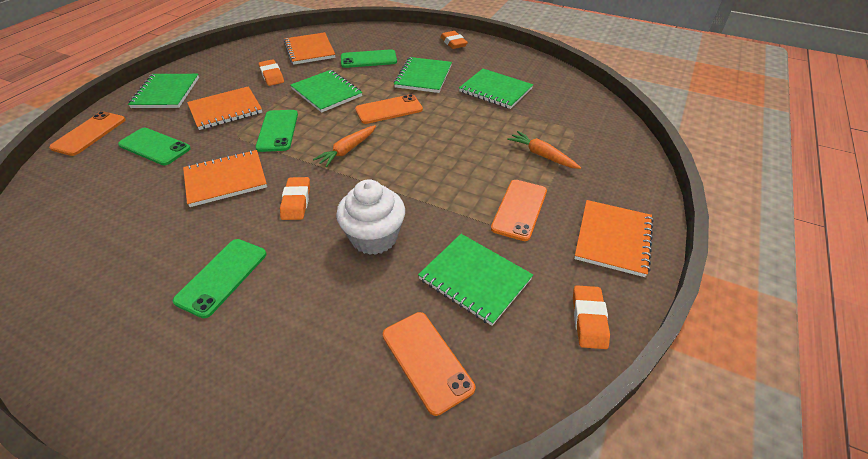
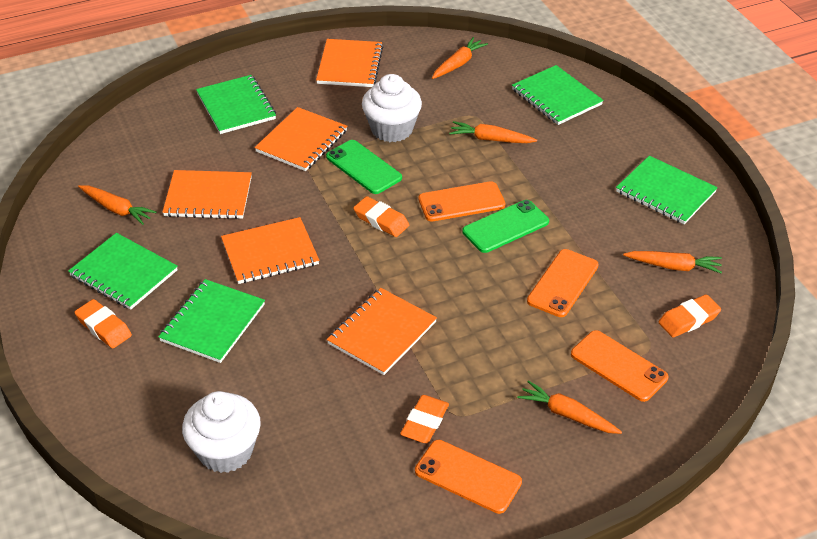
green phone: [118,128,191,165] [173,239,267,318] [255,110,298,152] [341,49,397,68] = 4 -> [326,140,402,194] [462,200,549,253] = 2
orange carrot: [313,125,376,167] [507,131,581,169] = 2 -> [78,185,157,225] [432,37,488,79] [449,121,537,143] [517,380,622,434] [623,251,722,273] = 5
orange notebook: [183,150,267,207] [187,86,262,130] [284,32,335,65] [574,200,654,277] = 4 -> [162,170,252,219] [221,217,319,284] [255,107,347,171] [316,39,383,87] [327,288,437,375] = 5
white cupcake: [336,179,405,255] = 1 -> [182,391,261,473] [362,74,422,142] = 2

